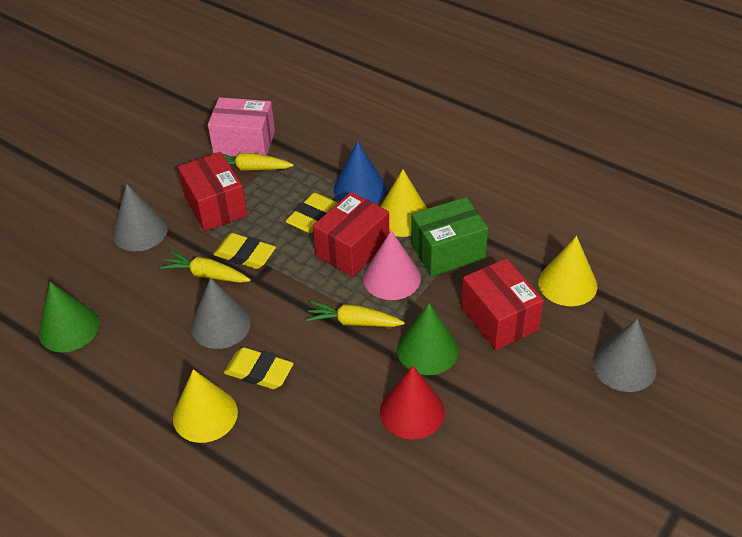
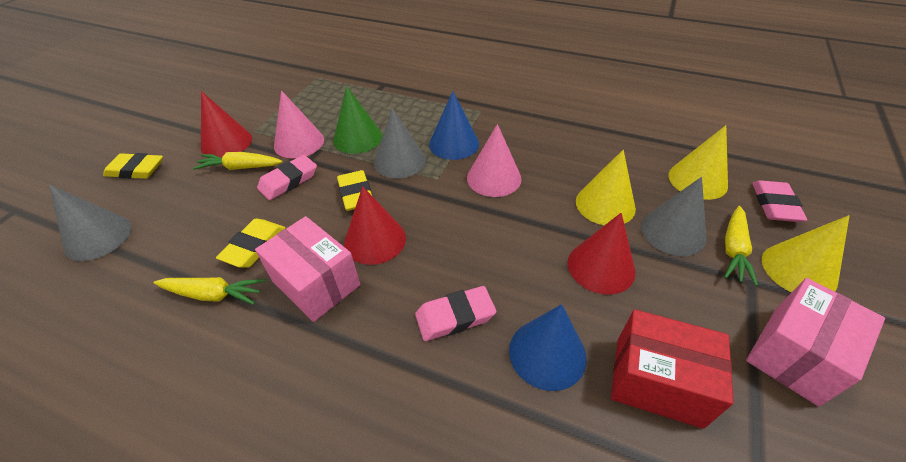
blue cone: [333,141,386,204] = 1 -> [429,91,479,160] [509,304,587,391] = 2
green box: [411,197,488,276] = 1 -> none = 0
green cone: [38,282,99,353] [397,303,459,375] = 2 -> [333,86,382,154] = 1
pink box: [208,97,275,157] = 1 -> [255,216,360,322] [746,278,885,407] = 2
pink cone: [363,230,421,300] = 1 -> [274,91,324,159] [467,124,521,197] = 2
pink eraser: none = 0 -> [257,155,317,200] [415,286,496,341] [752,181,807,222] = 3
red box: [178,152,247,231] [313,192,389,277] [461,258,544,350] = 3 -> [611,309,734,429] = 1
red cone: [380,365,445,439] = 1 -> [201,91,252,158] [344,186,406,265] [568,213,635,295] = 3

